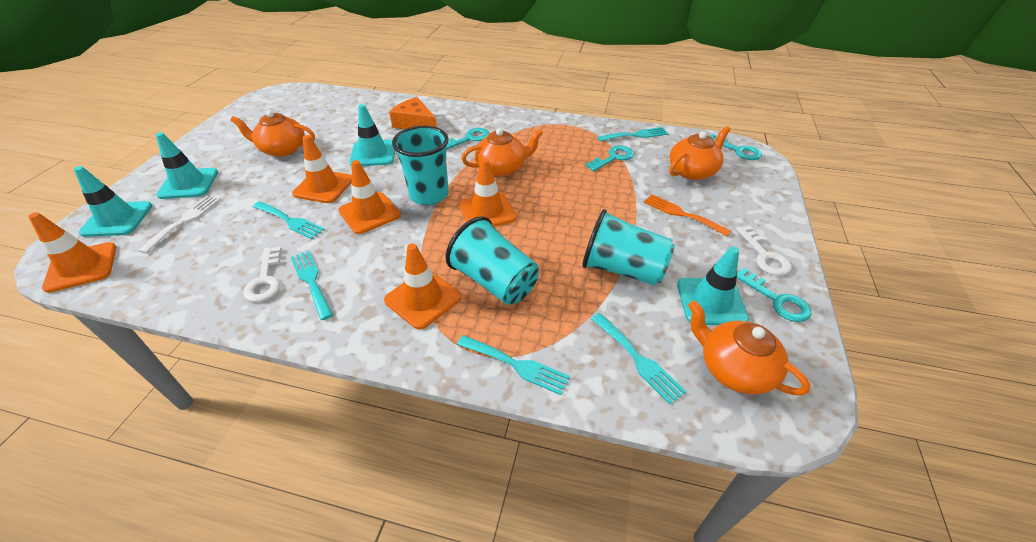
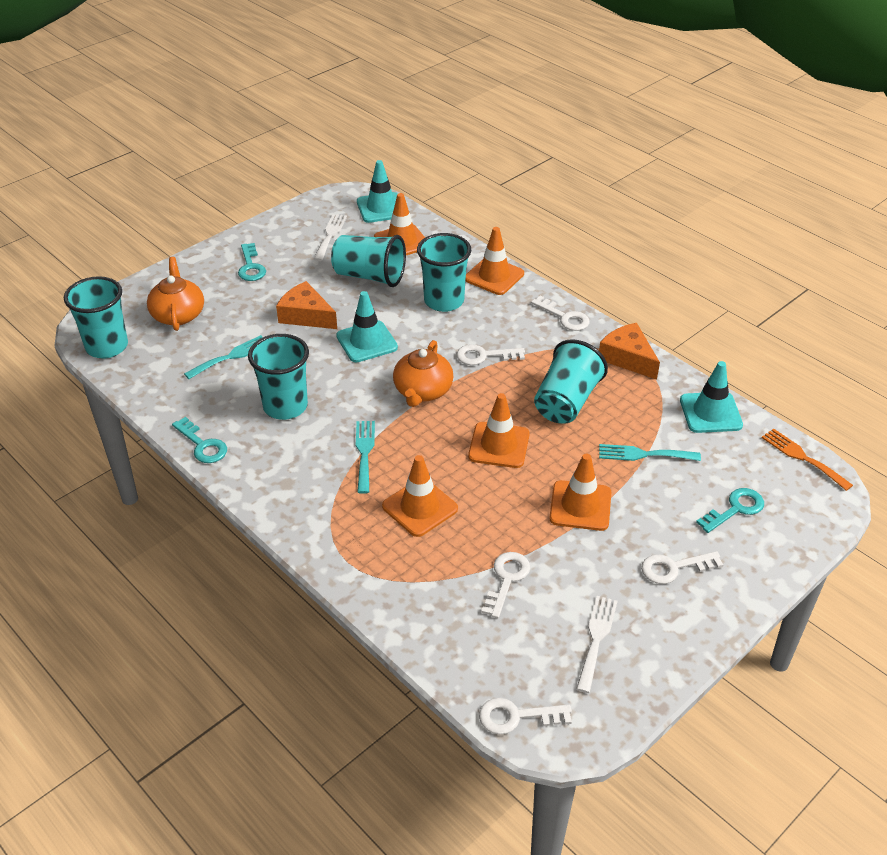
orange cheese: [389,97,437,129] = 1 -> [276,281,337,329] [599,323,660,380] = 2
orange teapot: [231,110,315,157] [461,128,543,176] [669,126,731,180] [688,300,810,396] = 4 -> [147,257,204,331] [393,340,454,407] = 2
turquoise cup: [392,126,449,205] [446,216,539,305] [582,209,675,285] = 3 -> [64,276,128,359] [248,334,309,420] [331,235,406,287] [417,233,471,312] [534,339,608,423] = 5
turquoise fork: [253,201,325,239] [291,251,333,320] [457,335,570,395] [591,313,686,405] [597,127,668,141] = 5 -> [184,335,263,379] [356,421,375,494] [599,444,701,461] = 3
turquoise key: [446,128,490,150] [585,145,634,171] [710,134,762,160] [737,268,811,322] = 4 -> [172,417,227,463] [238,243,266,281] [696,488,764,533] = 3
turquoise traffic cone: [74,166,152,237] [156,132,218,199] [349,104,395,166] [677,246,749,325] = 4 -> [336,291,398,362] [357,160,398,223] [680,361,743,433] = 3
white fork: [138,196,220,254] = 1 -> [314,214,347,261] [576,596,618,693] = 2
white key: [243,247,281,302] [736,226,791,276] = 2 -> [456,344,525,365] [479,698,572,734] [481,552,530,618] [531,295,590,331] [641,551,723,584] = 5

